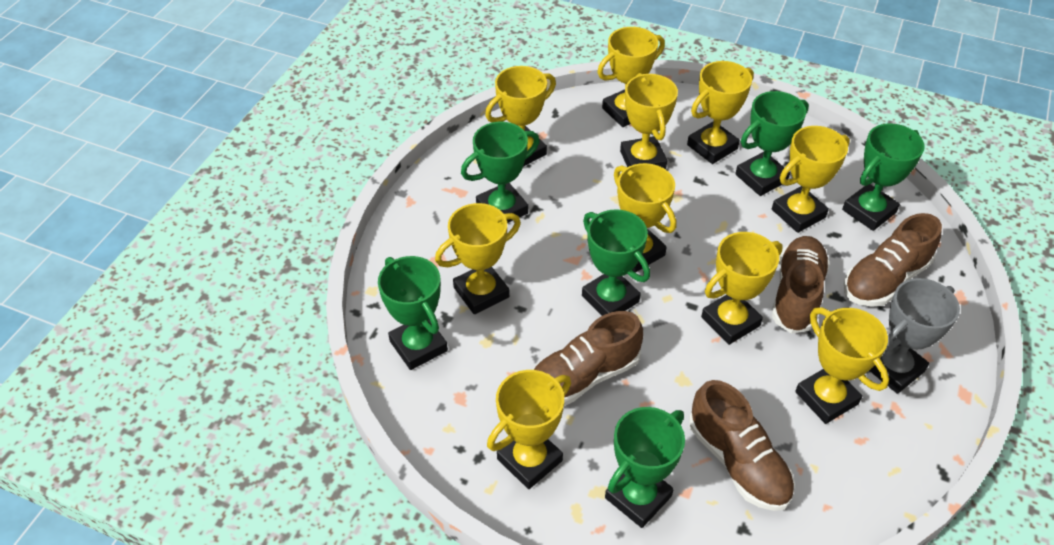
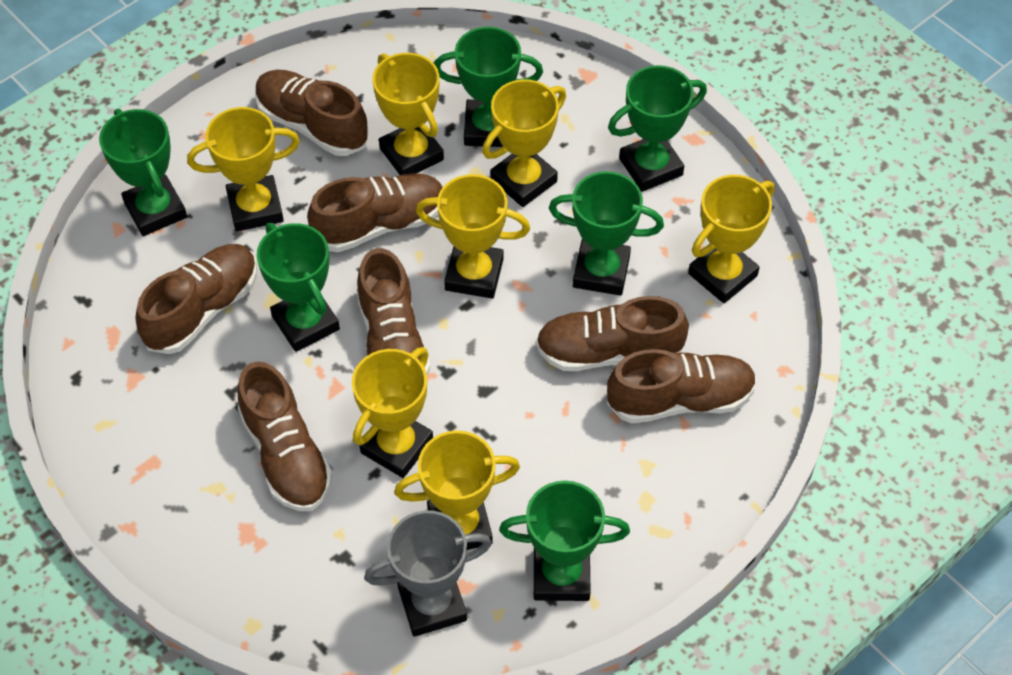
brown shoe: [533,311,643,406] [689,380,795,511] [772,236,830,334] [844,213,942,307] = 4 -> [136,244,257,354] [237,361,333,511] [255,70,369,156] [307,173,443,252] [357,248,430,376] [536,296,689,371] [607,349,757,424] = 7
yellow trophy: [435,203,521,314] [485,66,556,167] [487,370,571,489] [597,27,665,127] [614,163,676,272] [620,73,678,169] [687,61,754,164] [701,232,783,345] [772,126,850,233] [795,307,889,424] = 10 -> [187,107,300,232] [352,347,433,478] [372,53,444,175] [394,430,520,550] [416,174,530,299] [482,79,566,207] [688,175,774,303] = 7

